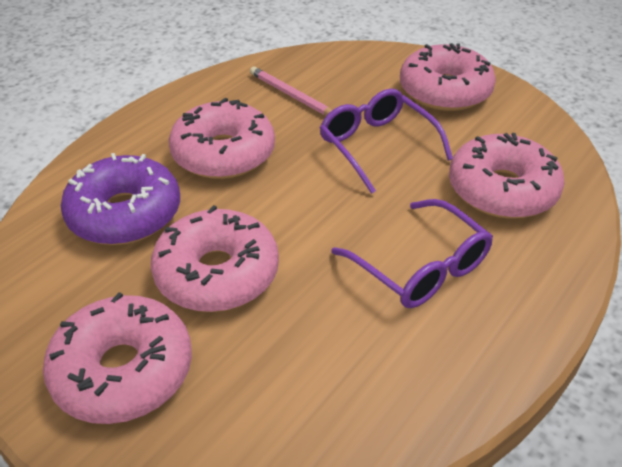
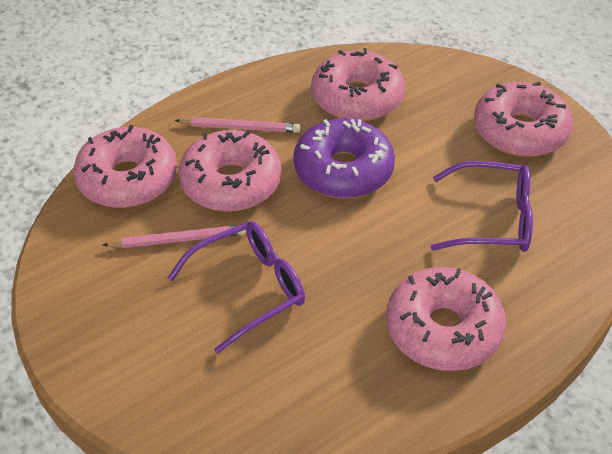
pink pencil: [250,66,332,116] = 1 -> [102,225,246,248] [175,117,301,133] = 2

